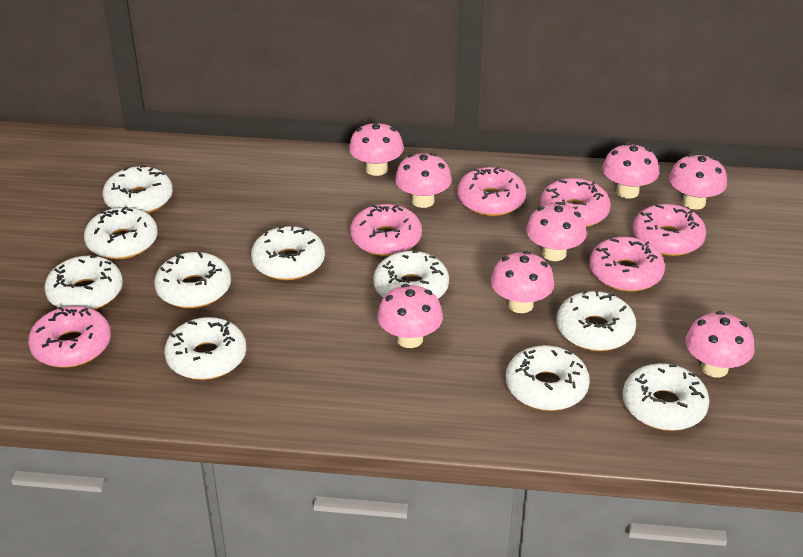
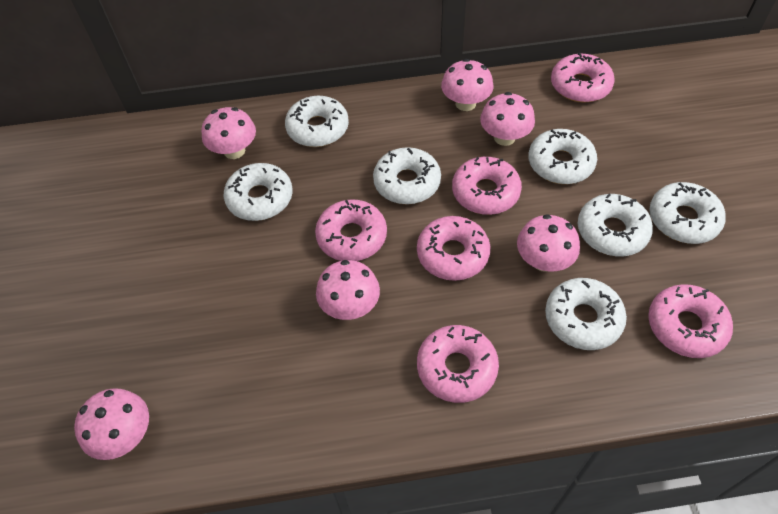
pink mushroom: [349,121,404,176] [377,284,443,348] [395,153,452,208] [491,251,555,313] [526,202,587,261] [602,143,659,199] [669,154,727,210] [685,311,754,377] = 8 -> [74,388,149,460] [201,107,256,159] [316,260,380,320] [441,59,494,111] [480,92,535,146] [517,214,580,272] = 6
white donut: [45,255,123,310] [84,206,158,259] [103,165,173,213] [154,252,231,308] [164,317,246,380] [251,225,325,280] [373,250,449,299] [506,345,590,411] [556,290,636,351] [623,363,709,431] = 10 -> [224,163,293,221] [285,96,349,147] [373,147,441,204] [528,129,597,184] [545,278,627,350] [578,194,653,256] [649,182,726,244] = 7

